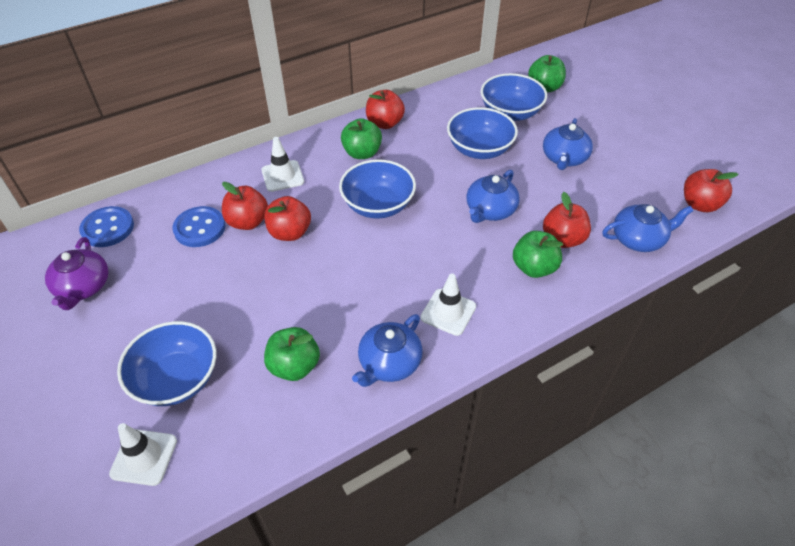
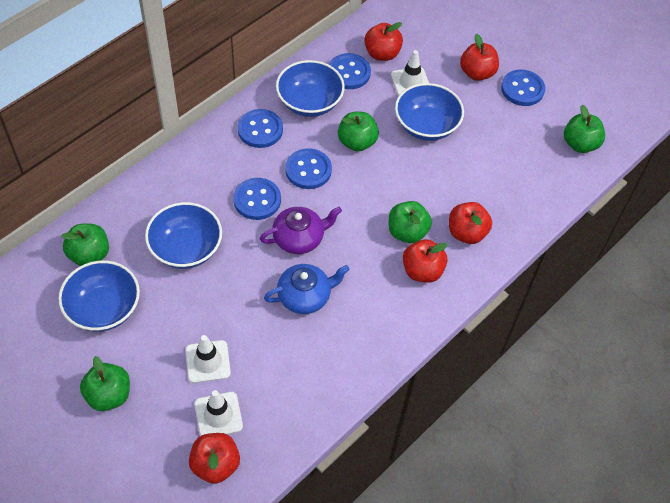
blue button: [79,206,134,247] [173,206,225,247] = 2 -> [233,178,281,220] [238,109,283,148] [285,148,332,189] [329,53,371,89] [501,70,545,106] = 5
blue teapot: [352,314,423,387] [466,170,520,223] [543,118,593,170] [602,204,694,252] = 4 -> [264,264,350,314] = 1
green apple: [264,327,320,381] [341,118,382,159] [513,231,563,278] [528,55,566,92] = 4 -> [61,224,109,266] [80,356,130,411] [338,112,379,151] [389,201,432,243] [564,105,605,153] = 5

